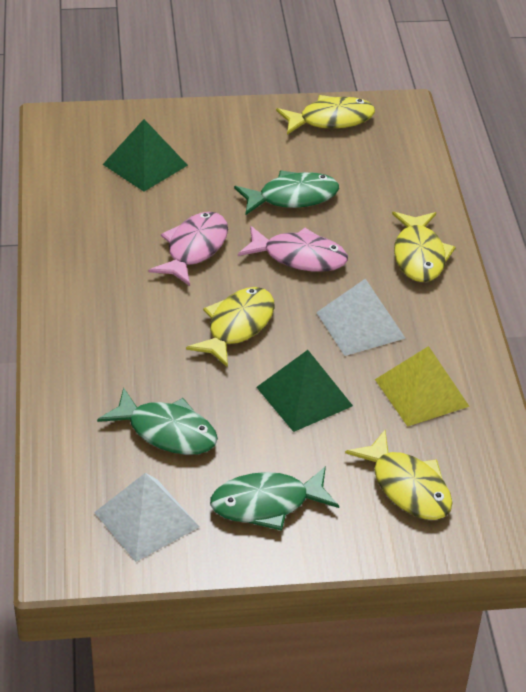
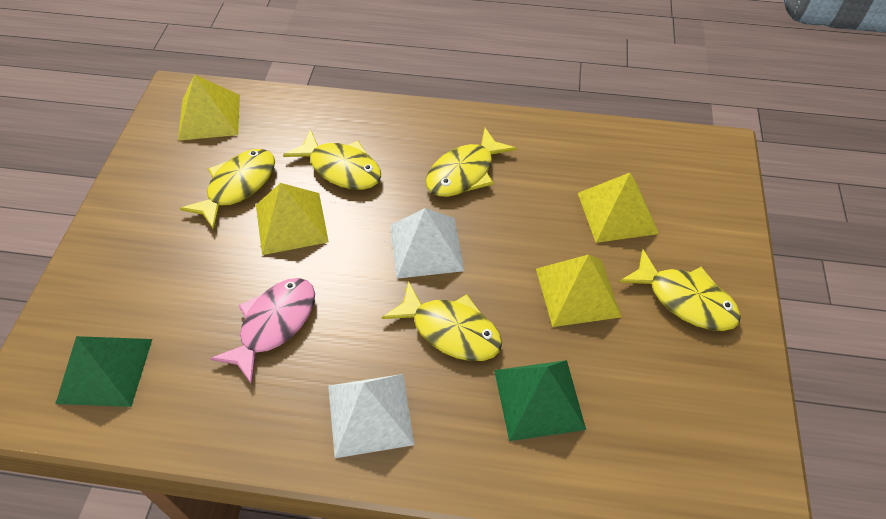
green fish: [97,387,218,455] [210,466,339,531] [234,170,339,215] = 3 -> none = 0
pink fish: [149,212,228,286] [238,226,348,272] = 2 -> [210,278,315,385] = 1
yellow fish: [186,287,275,368] [276,95,375,135] [345,430,453,520] [392,212,456,282] = 4 -> [180,149,275,230] [283,129,381,190] [381,281,502,361] [426,128,517,197] [619,249,741,331] = 5
yellow pyramid: [375,346,470,427] = 1 -> [178,75,240,141] [256,183,329,255] [536,255,621,327] [578,173,659,243] = 4

